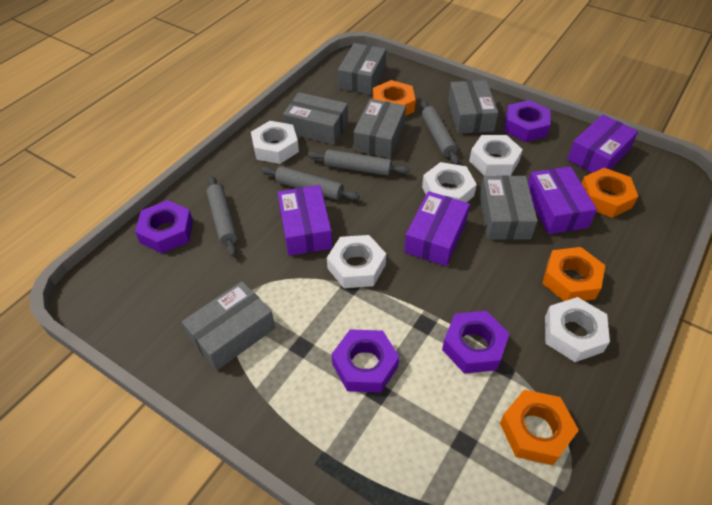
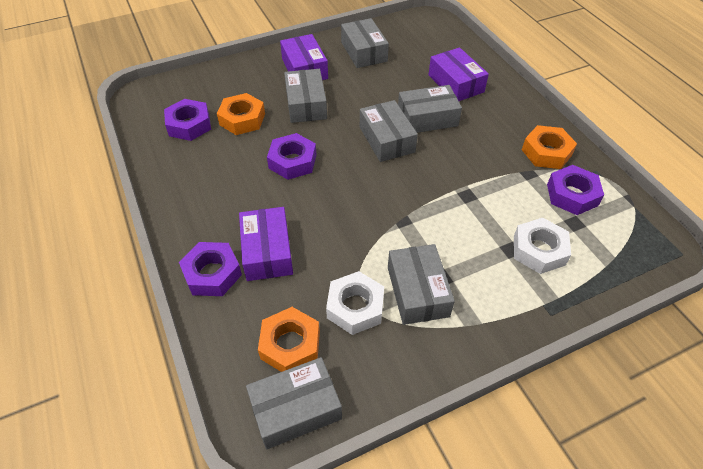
grey rolling pin: [206,176,238,257] [260,166,360,200] [307,149,410,176] [420,100,459,165] = 4 -> none = 0
orange nut: [373,80,416,116] [500,390,579,465] [542,247,605,301] [581,168,638,218] = 4 -> [217,93,265,135] [258,307,320,372] [522,125,577,169] = 3
purple box: [278,185,332,256] [404,191,470,266] [528,166,597,234] [567,114,638,173] = 4 -> [239,207,293,281] [280,34,328,80] [429,47,489,101] = 3
white nut: [251,121,299,164] [327,235,386,288] [422,162,477,203] [469,135,523,176] [545,297,610,362] = 5 -> [326,271,384,335] [514,218,571,274] = 2

